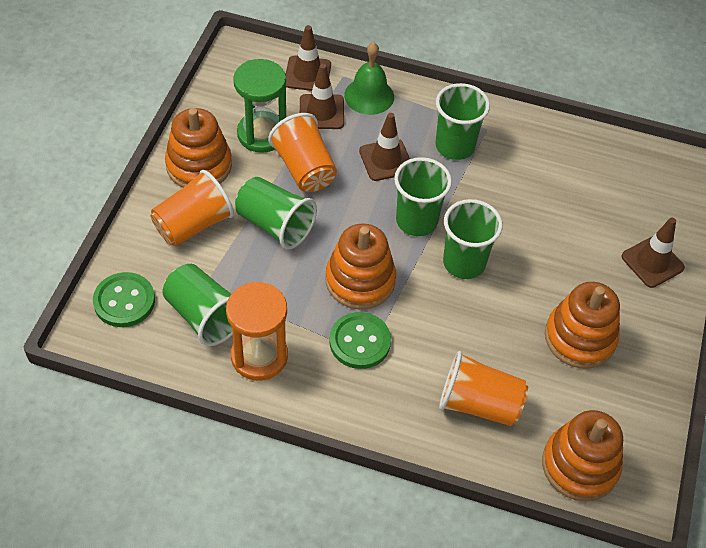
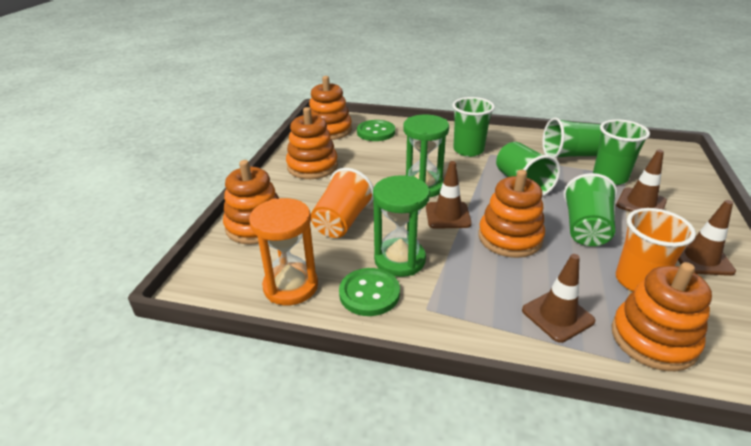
green bell: [344,42,394,115] = 1 -> none = 0
green hourglass: [233,59,286,153] = 1 -> [373,175,430,277] [403,115,449,197] = 2
orange cup: [150,170,234,246] [268,113,337,192] [439,351,528,426] = 3 -> [311,168,374,238] [616,208,696,291] = 2
orange stacking toy: [165,108,232,187] [325,224,396,309] [542,410,623,501] [545,282,620,368] = 4 -> [223,160,279,245] [286,107,338,179] [309,76,352,140] [478,170,545,258] [611,262,712,371] = 5

